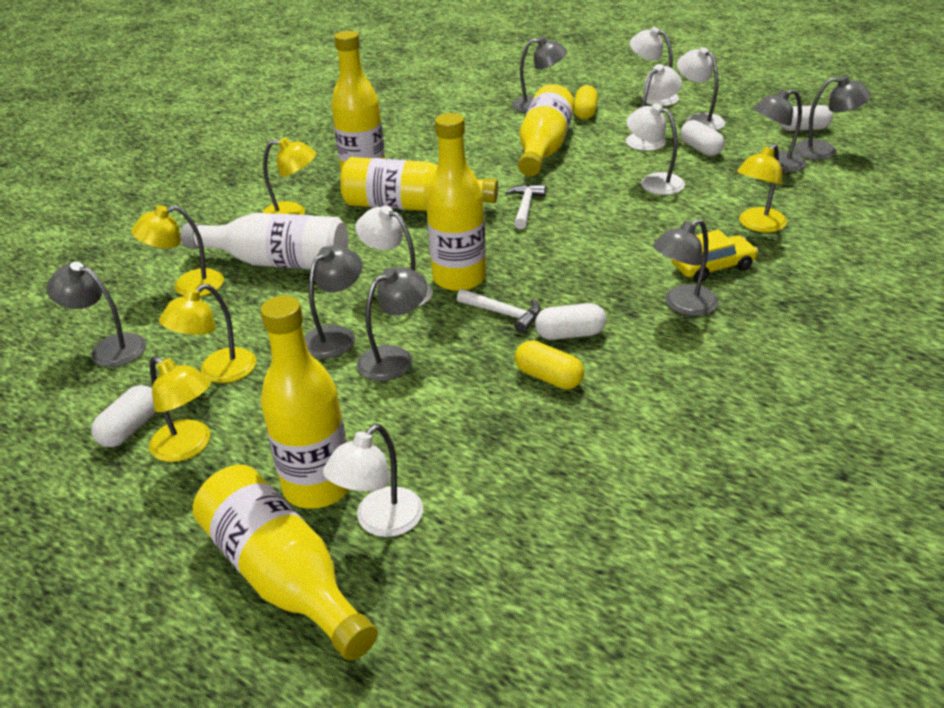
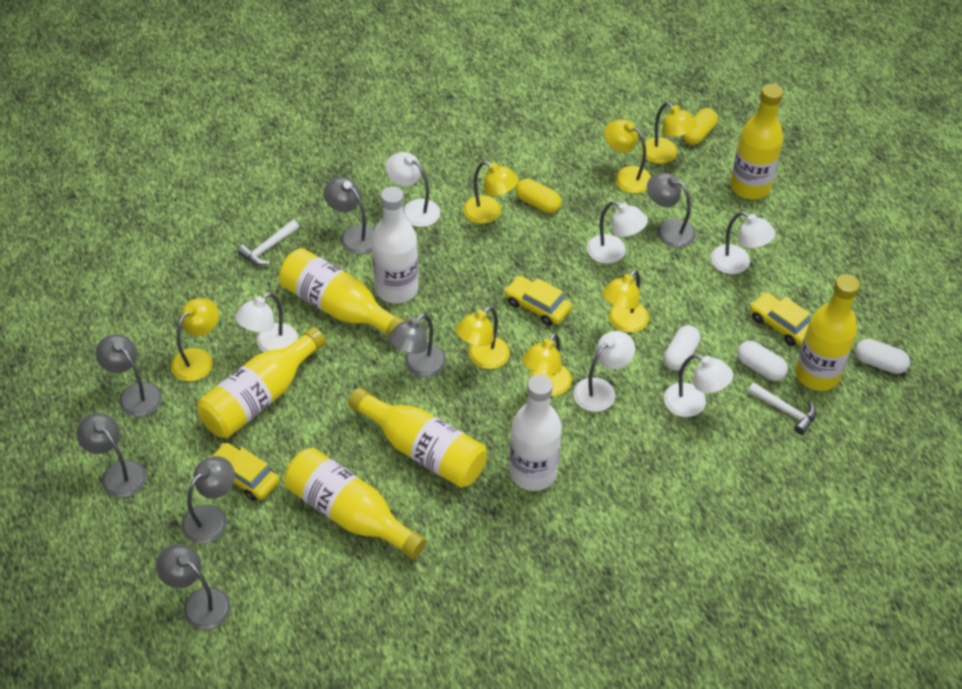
white bottle: [181,213,348,270] = 1 -> [372,186,418,303] [510,374,562,491] = 2
white capsule: [91,385,156,447] [535,303,606,340] [680,120,724,156] [780,105,833,131] = 4 -> [664,325,700,371] [737,341,788,381] [855,339,910,374] = 3
yellow car: [671,230,758,282] = 1 -> [208,443,279,501] [504,276,572,326] [750,292,810,346] = 3
yellow lamp: [131,205,224,296] [149,356,211,462] [159,284,256,383] [262,137,316,215] [737,144,787,233] = 5 -> [171,298,219,381] [455,306,510,369] [463,161,519,224] [522,333,572,396] [602,270,649,333] [604,119,652,193] [641,102,697,164] = 7

